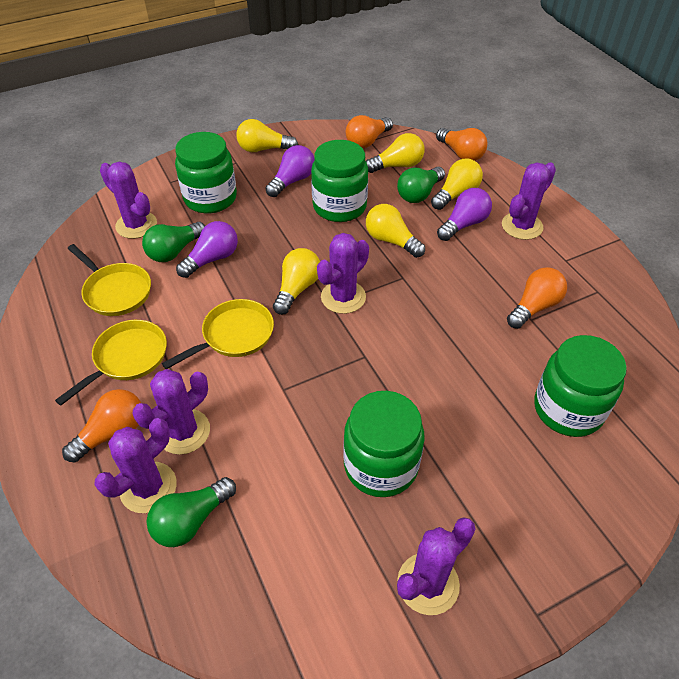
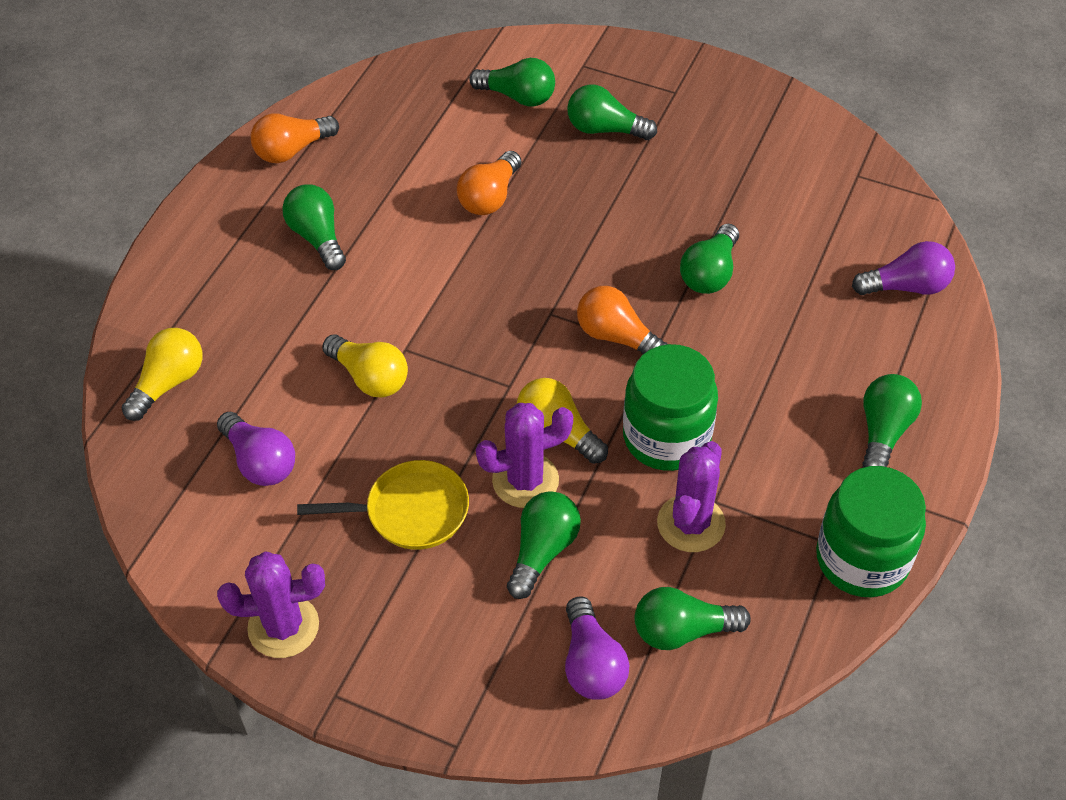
green jar: [175,132,237,214] [311,140,368,222] [343,391,424,497] [534,335,627,437] = 4 -> [623,344,718,471] [816,466,926,597] = 2
green light bulb: [142,222,205,262] [147,477,236,547] [397,167,445,203] = 3 -> [282,185,346,270] [469,58,555,106] [507,491,581,599] [567,85,657,140] [635,587,751,650] [680,224,739,294] [862,374,922,468] = 7
orange light bulb: [62,389,141,462] [346,115,393,148] [436,128,487,161] [507,267,567,329] = 4 -> [251,113,339,163] [457,151,521,215] [577,286,668,354] = 3
purple cactus: [95,418,177,513] [100,162,157,239] [133,369,210,455] [317,233,369,314] [397,517,476,615] [502,162,556,240] = 6 -> [217,551,325,658] [476,403,573,508] [657,441,726,552] = 3
yellow light bulb: [236,119,298,152] [273,248,320,315] [366,133,424,173] [366,204,425,258] [431,159,483,210] = 5 -> [121,328,202,421] [322,334,408,398] [517,378,608,464] = 3
yellow pan: [55,320,167,405] [67,244,151,316] [162,299,274,369] = 3 -> [297,460,469,550] = 1

